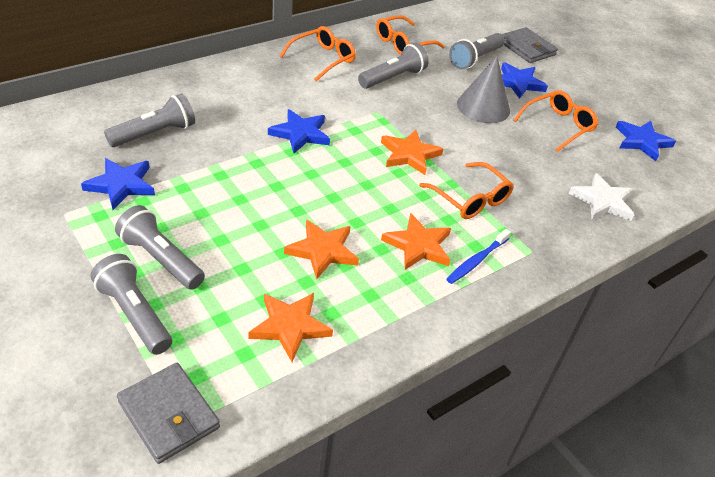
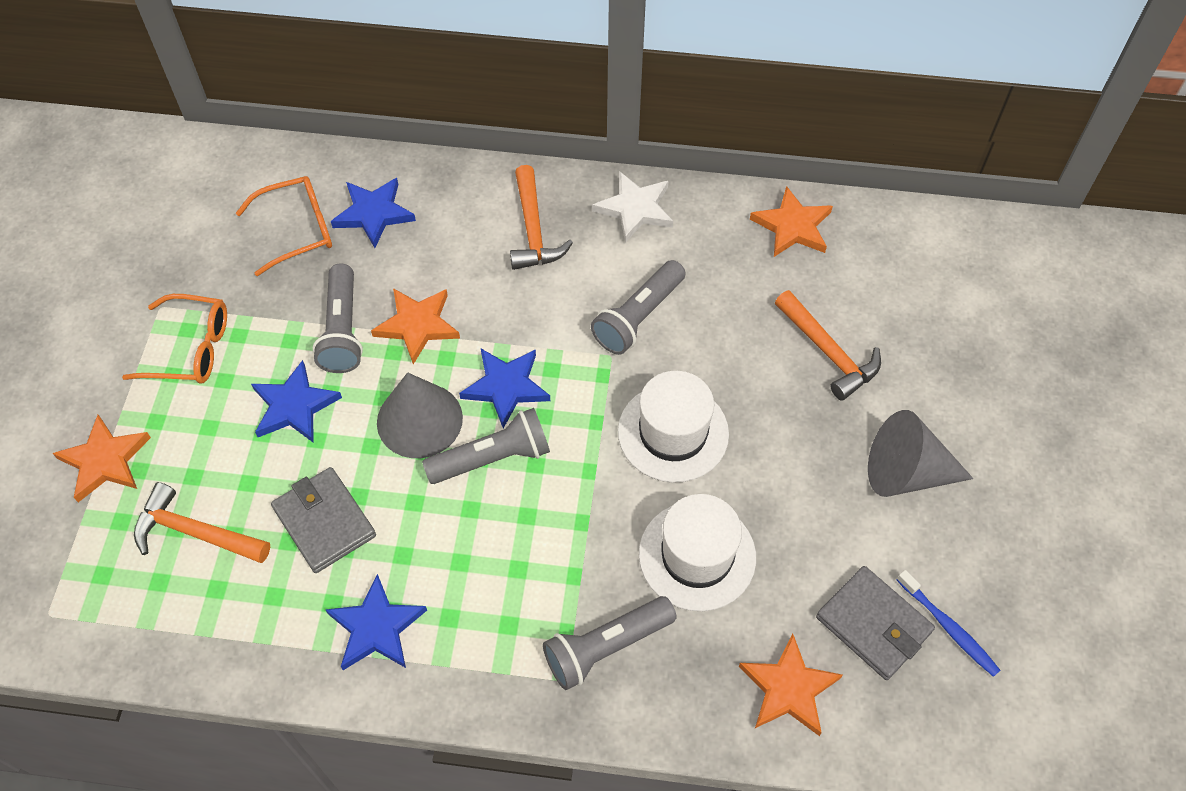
grey cone: [457,56,510,123] = 1 -> [377,372,463,458] [868,410,974,497] = 2
grey flashlight: [90,254,172,355] [104,94,195,147] [115,205,205,290] [358,43,428,89] [449,33,505,69] = 5 -> [313,263,363,373] [422,408,550,484] [543,596,677,690] [591,260,686,355] = 4
orange glasses: [279,26,356,82] [376,15,445,55] [419,162,514,219] [513,90,598,152] = 4 -> [122,294,227,383] [236,176,332,276] = 2
orange hammer: none = 0 -> [134,482,270,563] [510,165,573,270] [775,290,881,400] = 3
white hat: none = 0 -> [618,371,729,483] [639,494,756,611] = 2

